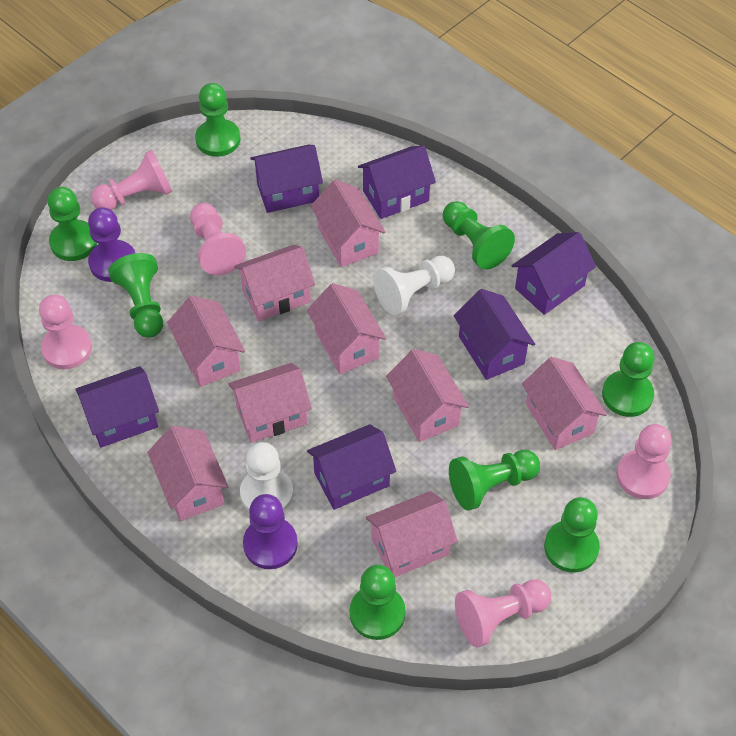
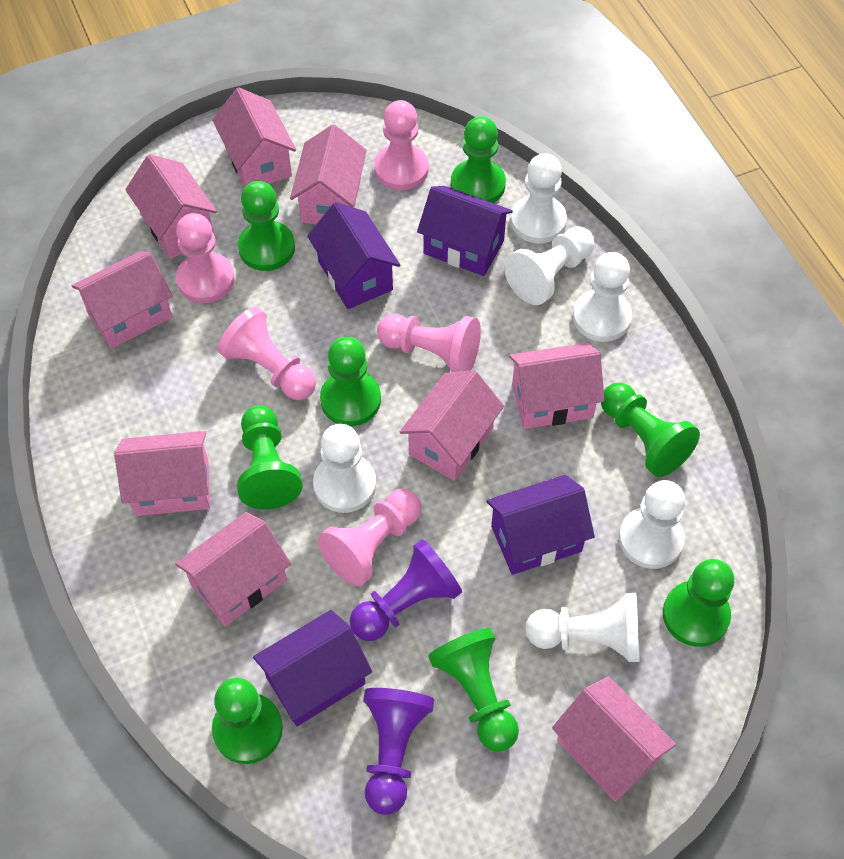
purple house: [76,366,159,448] [250,145,323,213] [307,424,396,510] [358,146,436,219] [454,289,535,380] [512,232,596,315] = 6 -> [253,610,372,726] [307,202,400,309] [417,186,513,276] [486,475,595,575] = 4
white pawn: [240,442,293,512] [373,256,455,315] = 2 -> [313,424,376,513] [505,226,595,305] [511,153,567,243] [525,593,640,662] [573,252,632,342] [619,480,685,569] = 6

